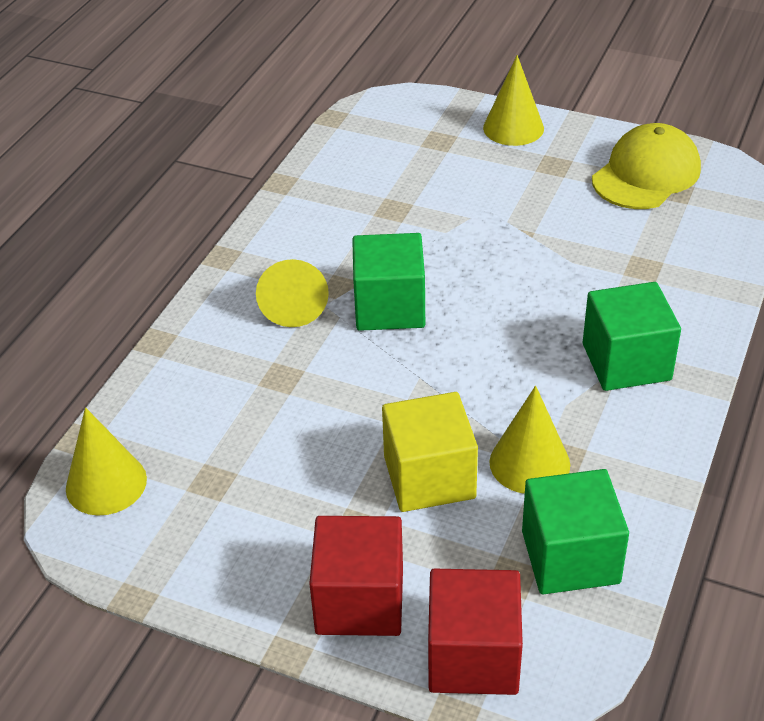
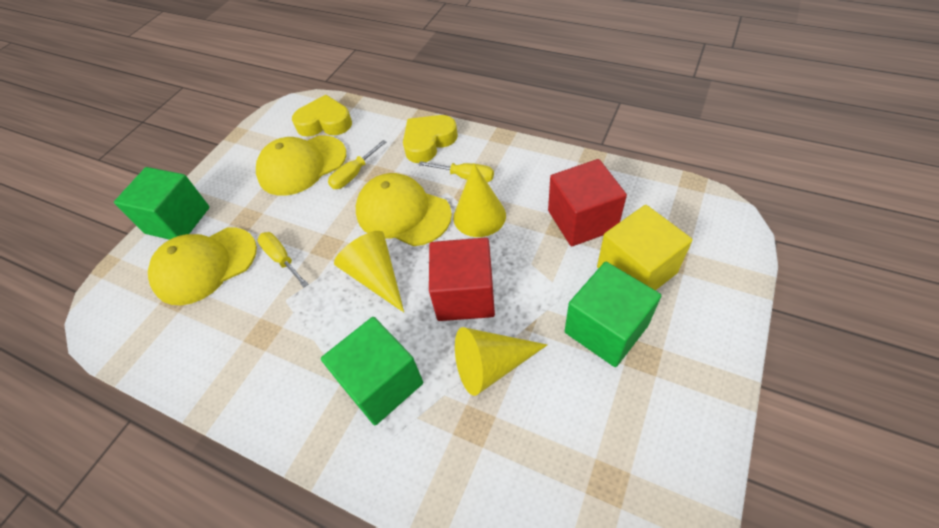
yellow cap: [592,123,701,209] = 1 -> [148,228,257,305] [256,135,346,196] [356,173,452,246] = 3
yellow cone: [66,407,147,515] [256,259,329,327] [483,55,544,146] [489,386,570,494] = 4 -> [334,231,404,312] [453,164,506,237] [455,327,547,396] = 3
yellow heart: none = 0 -> [292,95,352,137] [403,115,458,163] = 2
yellow screwdriver: none = 0 -> [257,232,308,288] [328,140,386,189] [418,161,494,182] = 3

